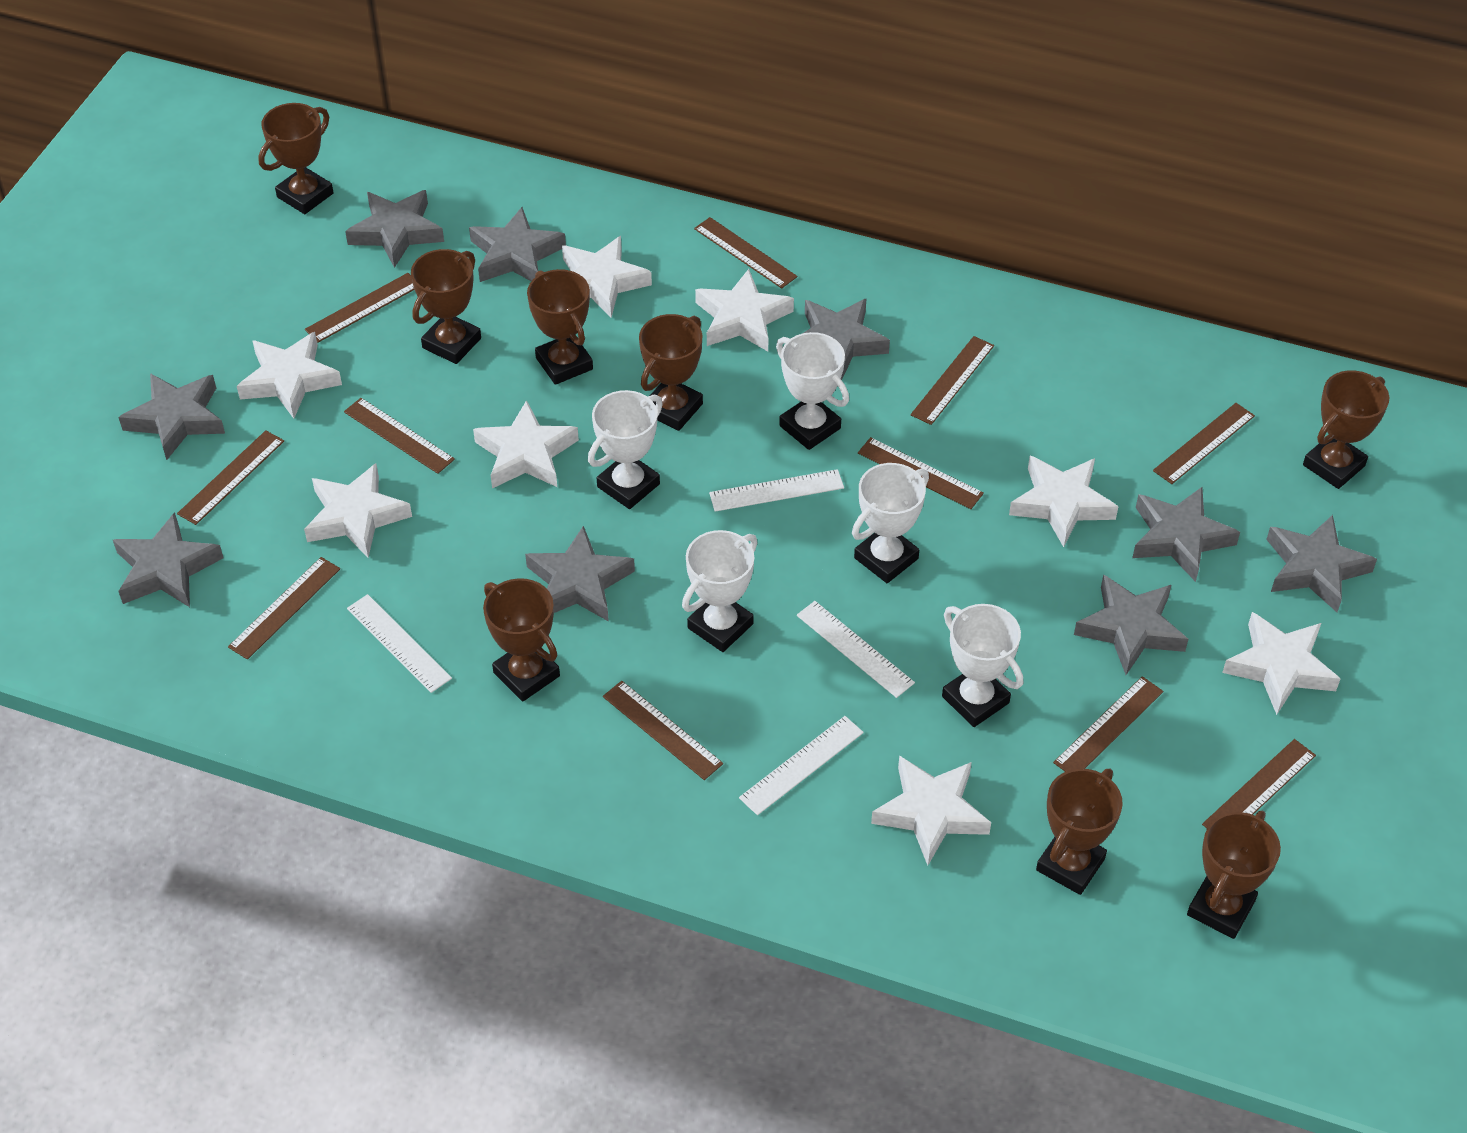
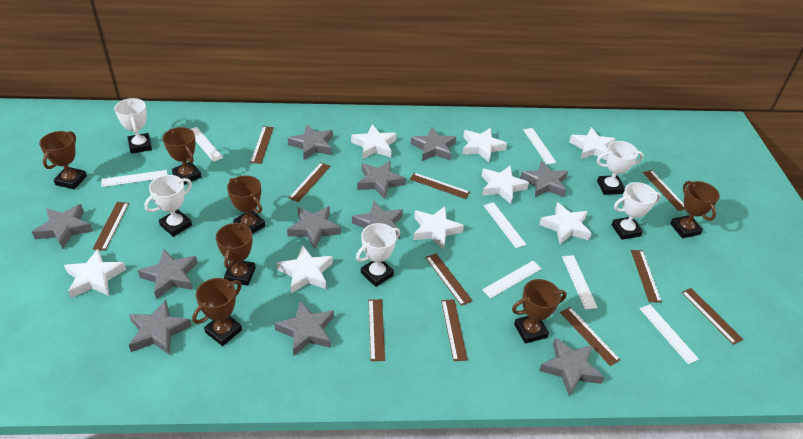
brown trophy: [258,103,333,214] [411,249,481,364] [483,578,560,701] [527,269,593,385] [639,314,703,431] [1036,768,1123,895] [1187,811,1281,939] [1303,370,1389,489] = 8 -> [39,131,87,189] [163,127,202,185] [192,278,242,346] [216,222,256,286] [227,175,265,234] [512,279,567,344] [670,181,720,238] = 7
grey star: [113,512,223,607] [118,373,225,460] [345,190,444,268] [469,207,566,282] [525,526,635,622] [802,299,890,380] [1074,574,1188,675] [1132,487,1240,582] [1266,515,1377,612] = 9 -> [32,204,93,249] [129,300,191,355] [137,249,197,299] [274,301,334,356] [287,206,341,249] [288,124,333,160] [352,201,403,239] [357,161,406,199] [411,127,456,161] [520,160,568,197] [539,337,604,396] = 11
white ruler: [347,594,452,693] [709,469,844,512] [739,716,864,815] [797,601,915,698] = 4 -> [101,170,167,187] [191,127,224,162] [482,261,542,298] [483,202,526,248] [523,128,556,164] [562,255,598,309] [640,304,699,364] = 7

